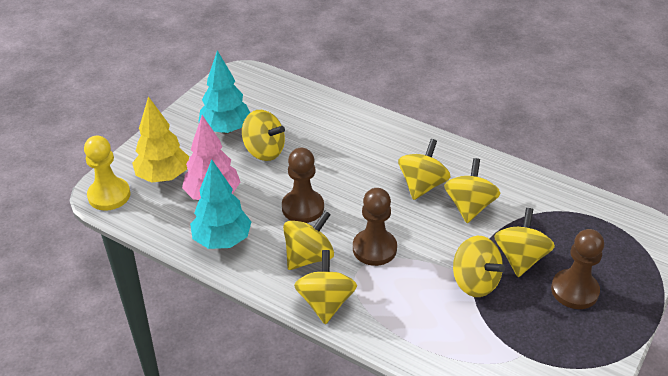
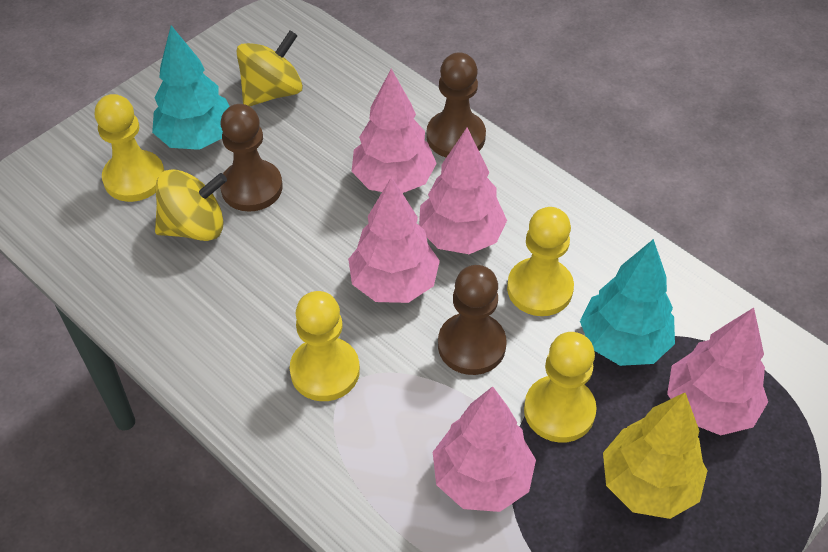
pink tree: [182,115,240,200] = 1 -> [348,176,440,303] [352,69,437,193] [419,128,507,254] [433,386,536,512] [667,308,768,435] = 5
yellow pawn: [84,136,131,211] = 1 -> [95,94,165,202] [290,291,360,401] [507,207,574,316] [524,332,597,443] = 4
yellow spinning top: [242,110,285,161] [283,211,334,270] [294,250,357,324] [398,139,450,200] [444,158,501,223] [453,236,505,297] [494,208,555,277] = 7 -> [155,169,227,241] [236,30,303,107] = 2

